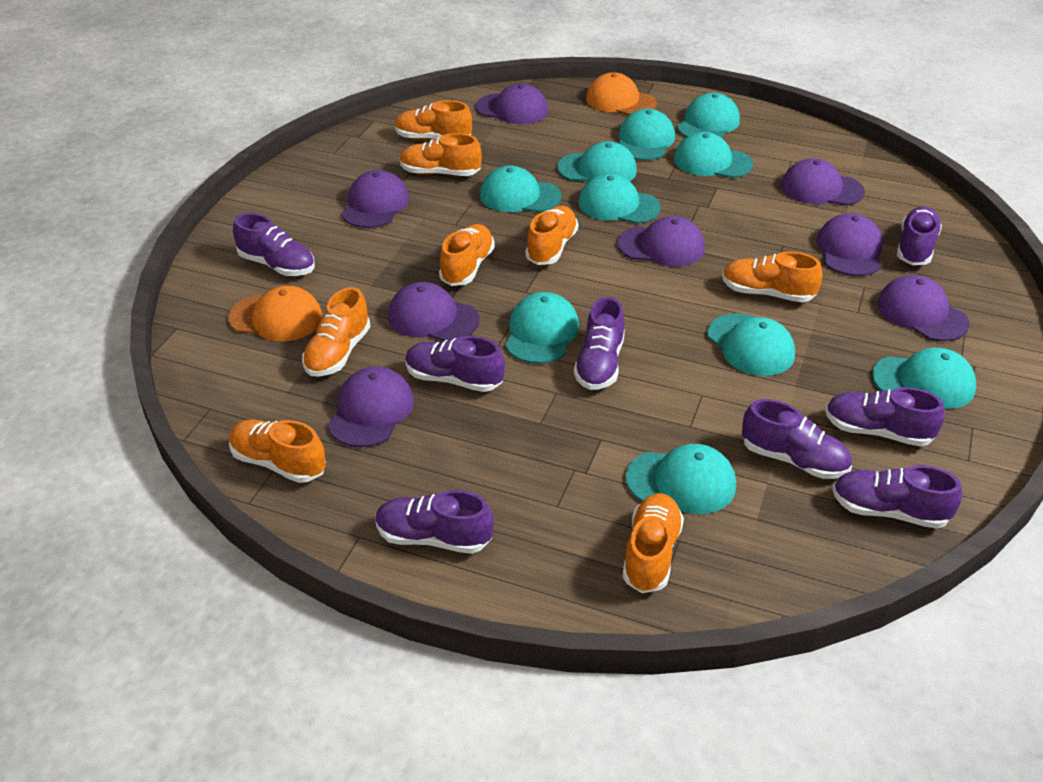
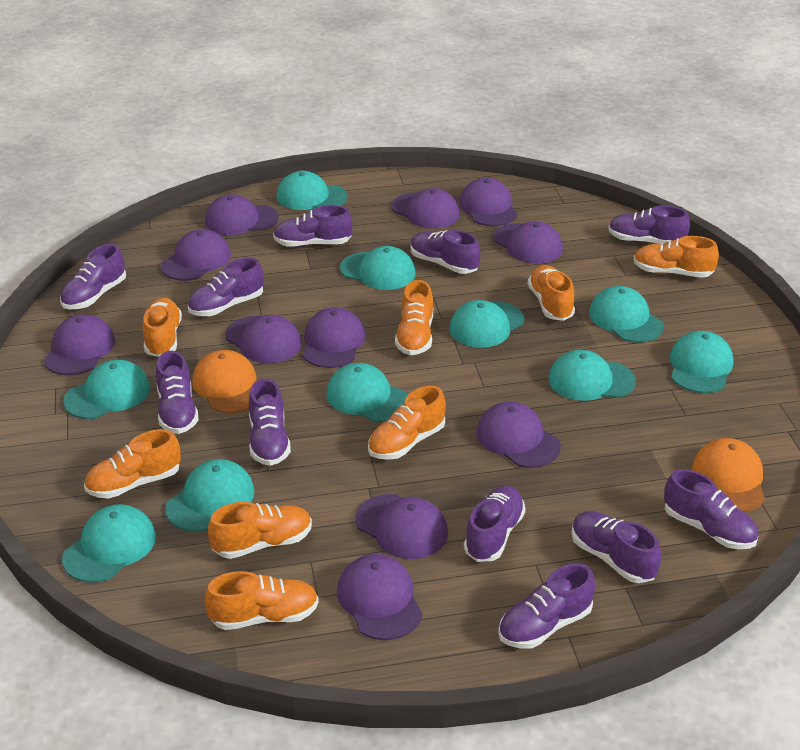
purple cap: [328,366,414,447] [341,170,409,228] [388,282,479,341] [475,83,548,124] [617,216,705,266] [781,158,865,206] [817,213,883,276] [877,275,970,341] = 8 -> [44,314,115,375] [161,229,231,281] [205,194,279,235] [225,315,302,363] [302,307,365,368] [337,554,423,640] [355,494,448,559] [391,188,460,229] [459,178,517,226] [476,402,561,468] [493,221,563,264] = 11
purple shoe: [233,213,315,276] [376,490,494,554] [405,336,505,392] [574,297,625,390] [742,399,852,479] [825,387,945,446] [832,465,962,529] [897,206,942,265] = 8 -> [60,244,126,309] [156,351,199,434] [187,258,264,316] [249,378,291,466] [273,205,353,247] [411,230,480,274] [464,485,525,562] [498,563,595,649] [571,511,661,583] [608,206,690,244] [664,469,759,549] = 11

